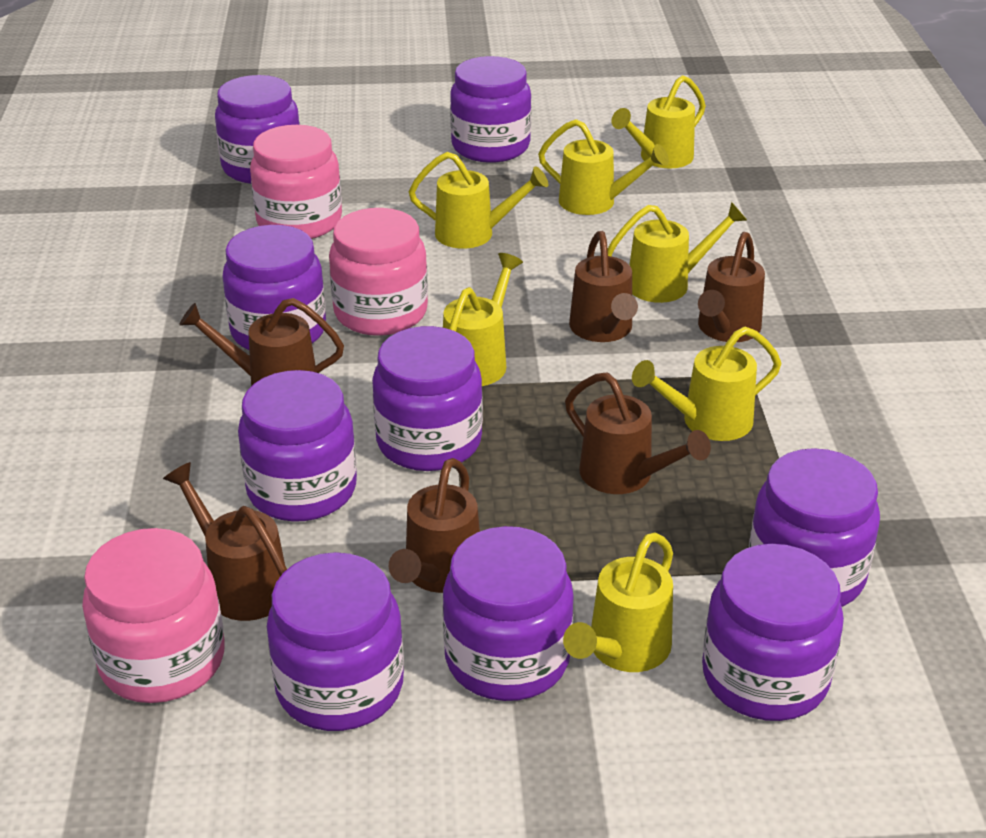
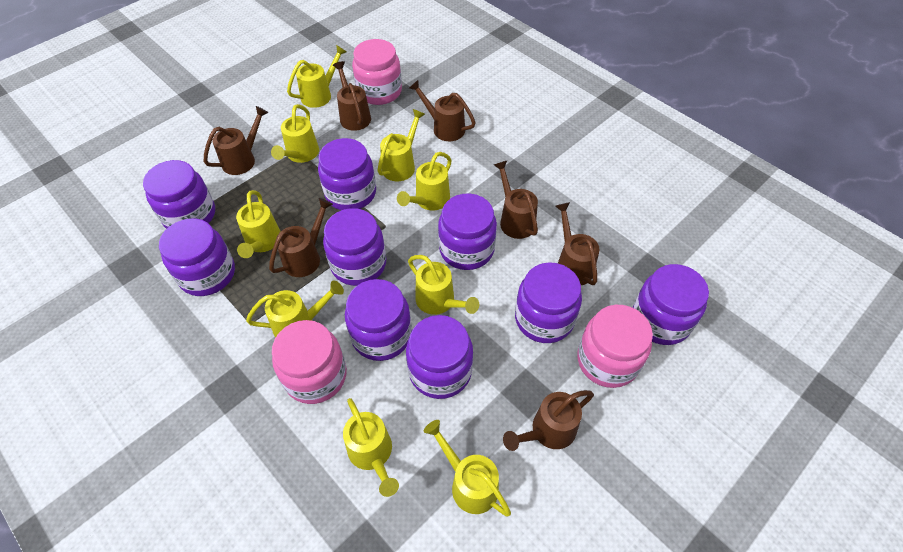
brown watering can: [163,462,287,621] [179,298,344,386] [389,458,480,593] [565,373,711,494] [569,231,638,342] [698,232,765,342] = 6 -> [204,106,268,175] [269,198,333,277] [333,61,371,131] [409,80,476,141] [494,161,538,239] [503,390,594,451] [555,202,600,285] = 7
yellow watering can: [409,152,548,249] [443,253,523,386] [538,119,669,215] [563,532,673,672] [608,202,747,303] [612,75,706,168] [632,327,781,441] = 7 -> [236,190,281,258] [246,280,344,338] [271,104,319,163] [287,45,347,108] [343,398,399,497] [378,109,425,181] [397,152,452,210] [408,255,479,315] [424,420,511,517] = 9

